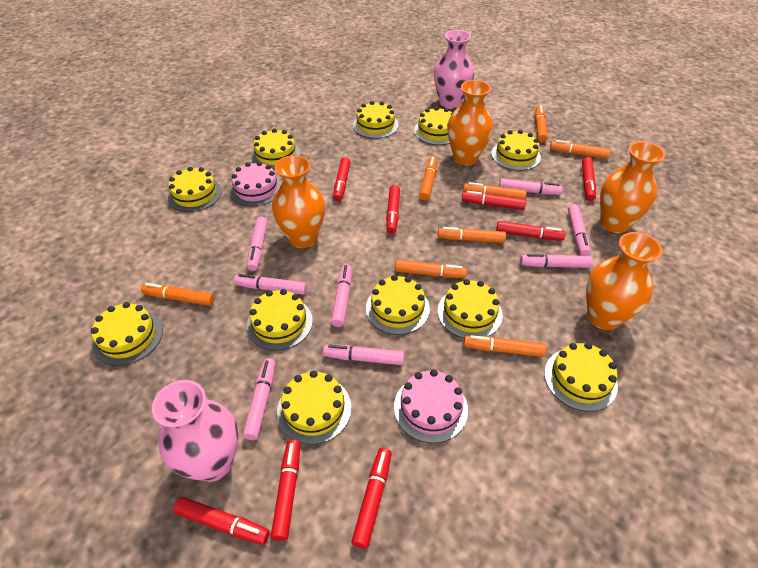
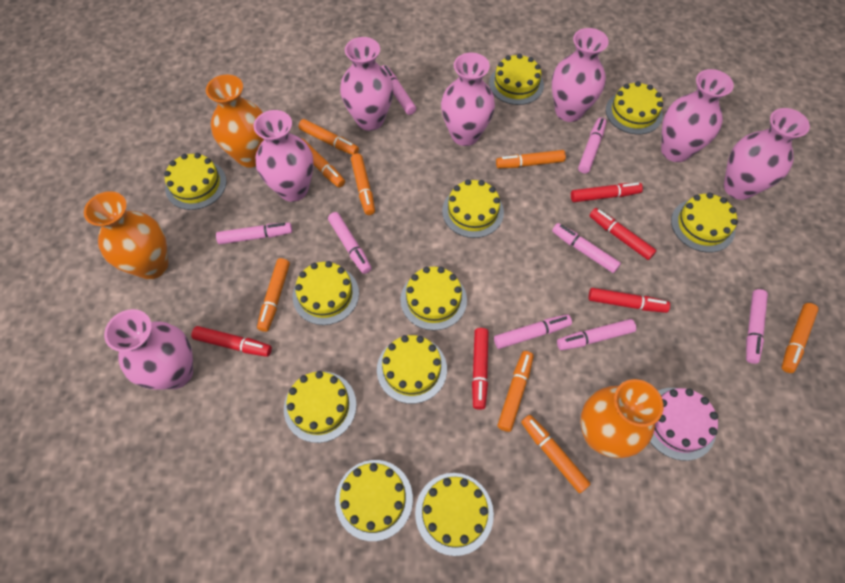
orange vase: [272,155,325,248] [447,80,493,165] [586,232,662,330] [600,142,665,233] = 4 -> [84,191,168,279] [206,75,264,168] [580,379,663,458] = 3
pink cake: [230,161,282,206] [394,369,468,443] = 2 -> [650,388,718,461] = 1
pink vase: [152,380,239,482] [434,30,474,109] = 2 -> [104,309,193,390] [253,110,314,202] [340,37,393,131] [441,53,495,146] [552,28,609,122] [661,69,734,162] [724,108,810,200] = 7
red marker: [173,497,270,545] [271,440,300,541] [333,157,350,201] [351,448,392,549] [386,185,400,234] [462,191,526,210] [496,221,565,241] [582,157,596,201] = 8 -> [191,326,272,357] [472,328,489,410] [571,183,643,202] [588,288,670,313] [589,208,656,260] = 5

